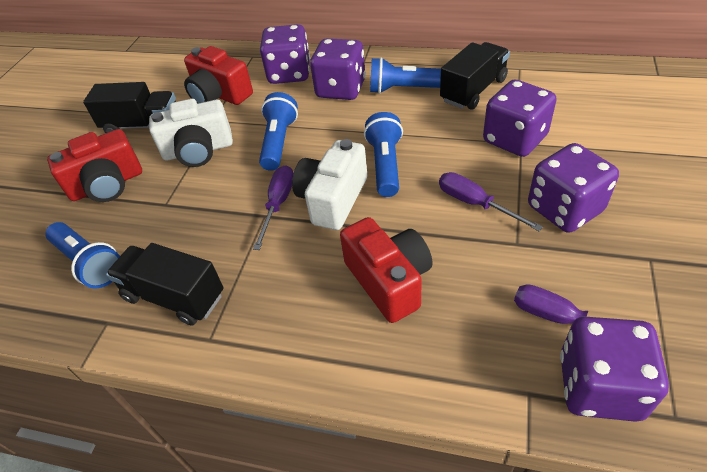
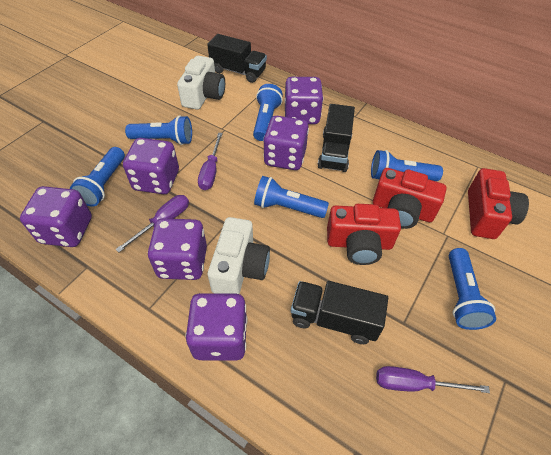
blue flashlight: [45,222,120,288] [259,92,298,171] [364,112,403,197] [370,57,441,94] = 4 -> [70,147,125,207] [125,115,192,145] [253,84,283,141] [254,176,329,218] [371,150,443,181] [449,248,496,330] = 6
purple dice: [260,24,310,84] [310,38,366,100] [483,80,557,157] [528,143,619,233] [560,317,669,422] = 5 -> [20,186,92,247] [123,138,179,194] [148,218,207,280] [185,293,247,361] [263,116,309,170] [285,77,323,124] = 6

